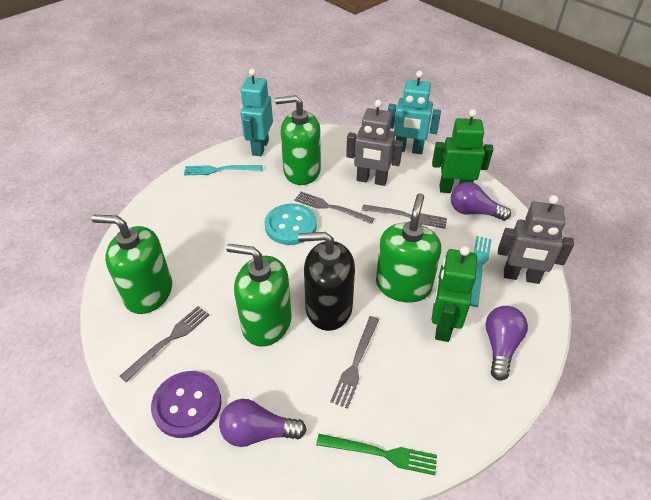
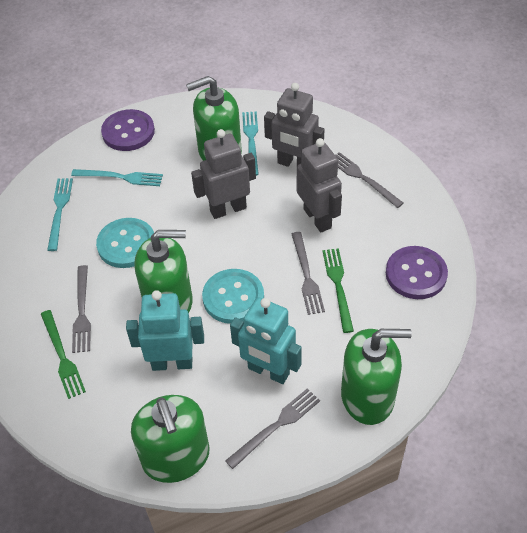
black soap dispenser: [298,232,355,331] = 1 -> none = 0
green fork: [316,434,437,475] = 1 -> [41,310,86,399] [322,248,354,333] = 2
green robot: [431,246,477,342] [432,109,493,193] = 2 -> none = 0
grey robot: [346,100,403,186] [498,195,574,284] = 2 -> [191,129,256,219] [264,83,324,167] [297,138,342,233] = 3
purple button: [151,371,222,438] = 1 -> [101,109,155,151] [386,246,448,299] = 2
purple light bulb: [219,399,307,447] [451,182,511,221] [485,306,528,381] = 3 -> none = 0
turquoise button: [265,204,317,245] = 1 -> [96,218,154,268] [202,269,264,324] = 2
turquoise fork: [184,165,263,175] [470,236,492,307] = 2 -> [47,178,73,251] [71,169,163,186] [242,111,259,176] = 3

